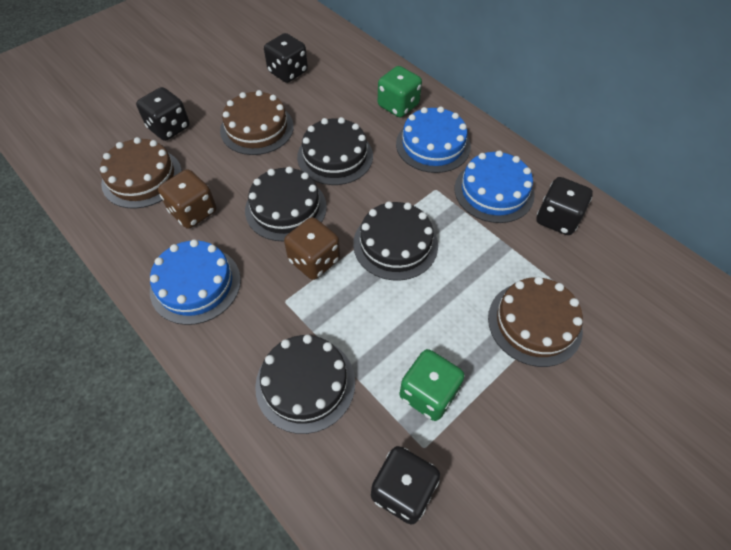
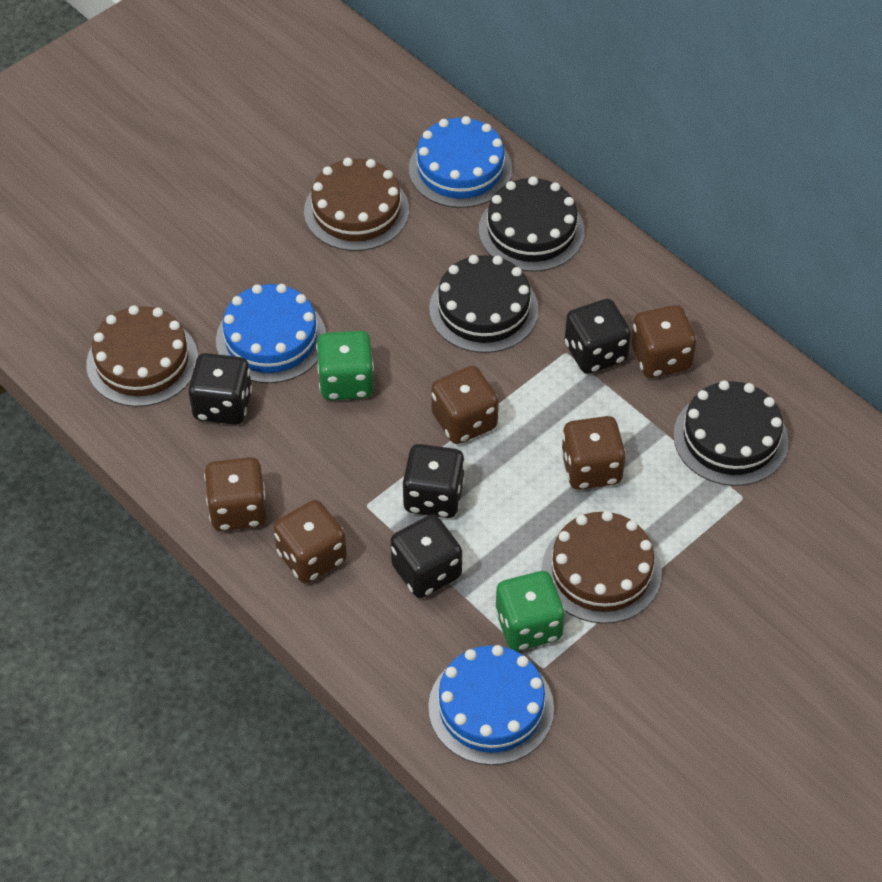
black cake: [245,167,327,242] [255,335,355,434] [297,117,373,185] [353,201,438,280] = 4 -> [429,255,539,353] [479,176,585,272] [673,381,789,486] = 3
brown dice: [158,169,216,229] [284,217,340,280] = 2 -> [204,457,267,531] [274,500,347,583] [431,366,499,444] [561,416,626,490] [631,305,696,378] = 5

